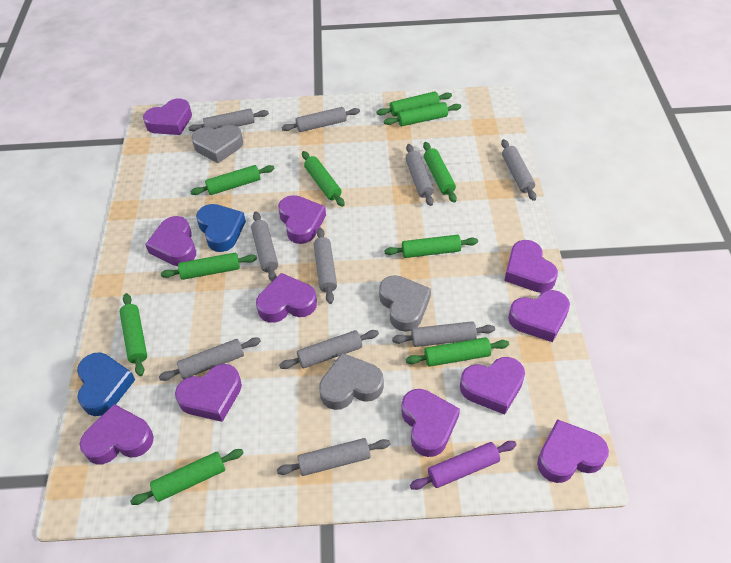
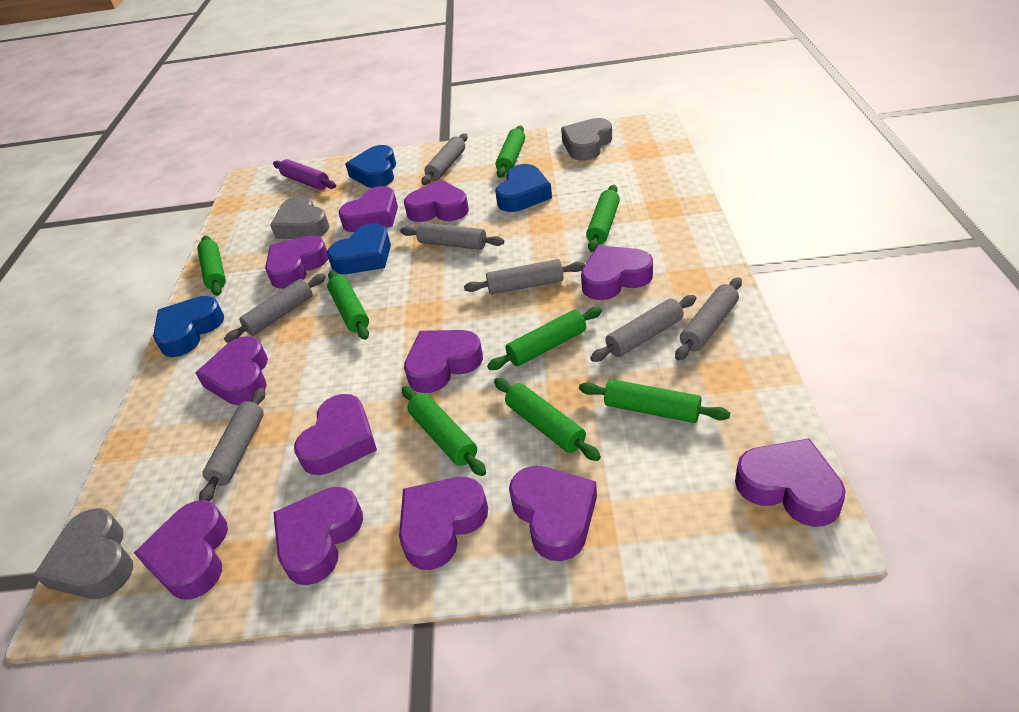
blue heart: [77,352,135,416] [196,204,246,252] = 2 -> [153,296,224,357] [327,223,391,274] [345,145,396,188] [495,164,552,212] = 4
green rolling pin: [120,293,147,376] [130,449,243,505] [161,253,257,280] [190,165,275,195] [302,151,345,207] [377,91,452,117] [384,102,461,126] [384,235,478,258] [406,337,509,367] [423,142,457,203] = 10 -> [197,235,226,296] [327,270,369,340] [402,386,486,476] [487,307,602,370] [494,378,601,461] [496,125,525,178] [579,379,730,423] [586,185,620,252] = 8
grey rolling pin: [159,337,261,381] [188,109,269,131] [251,211,278,282] [277,438,390,476] [279,330,379,369] [282,107,360,132] [314,228,337,304] [392,322,495,347] [405,144,434,206] [501,139,536,201] = 10 -> [199,388,265,501] [224,274,326,343] [400,223,504,250] [421,133,468,185] [464,259,585,294] [590,295,696,362] [675,277,742,361] = 7
purple heart: [80,404,154,464] [143,99,192,135] [145,216,196,266] [175,364,242,422] [256,273,317,323] [278,195,326,244] [401,389,460,457] [460,357,525,415] [504,240,558,293] [508,290,570,342] [537,419,609,483] = 11 -> [134,500,228,600] [195,336,268,405] [265,236,328,289] [273,487,363,585] [294,394,377,475] [338,186,398,232] [399,477,488,570] [404,180,469,222] [404,330,483,393] [509,466,597,561] [581,245,653,300] [735,439,846,527] = 12

